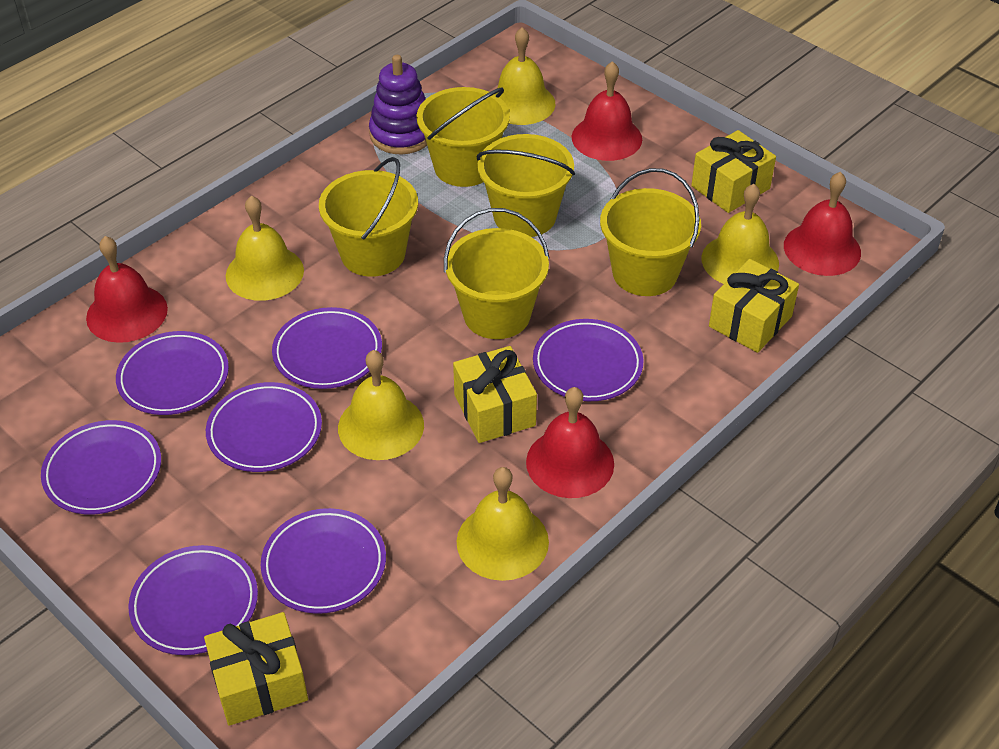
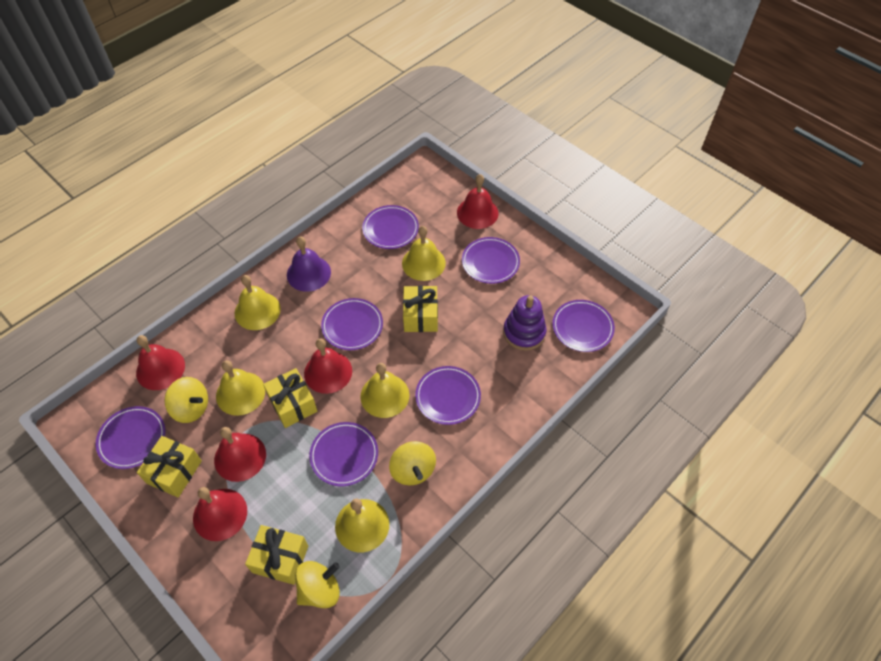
purple bell: none = 0 -> [287,236,331,292] = 1
red bell: [86,236,168,343] [526,387,614,498] [572,61,642,161] [784,172,861,276] = 4 -> [136,335,185,390] [193,487,247,541] [214,427,266,482] [304,338,352,394] [457,174,499,229] = 5
yellow bucket: [319,157,418,277] [417,87,510,187] [444,208,549,339] [477,134,575,237] [600,168,701,296] = 5 -> none = 0
yellow spinning top: none = 0 -> [164,377,208,423] [295,561,340,608] [389,441,436,485] = 3

